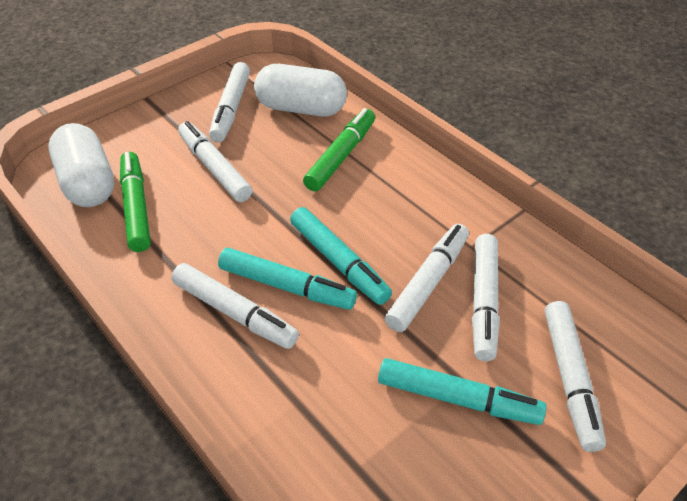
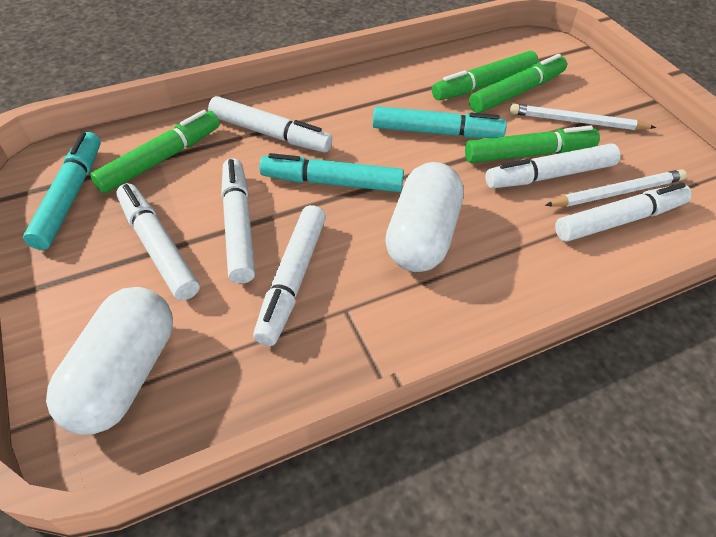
green marker: [120,152,151,252] [303,108,375,191] = 2 -> [90,110,220,193] [432,51,538,100] [465,126,600,163] [469,54,567,113] = 4
white pencil: none = 0 -> [510,103,656,130] [545,169,687,207] = 2

